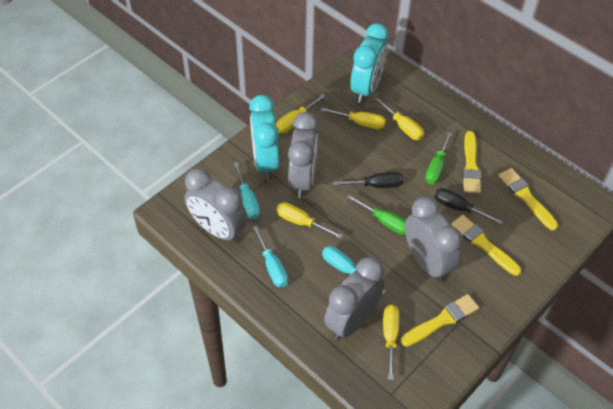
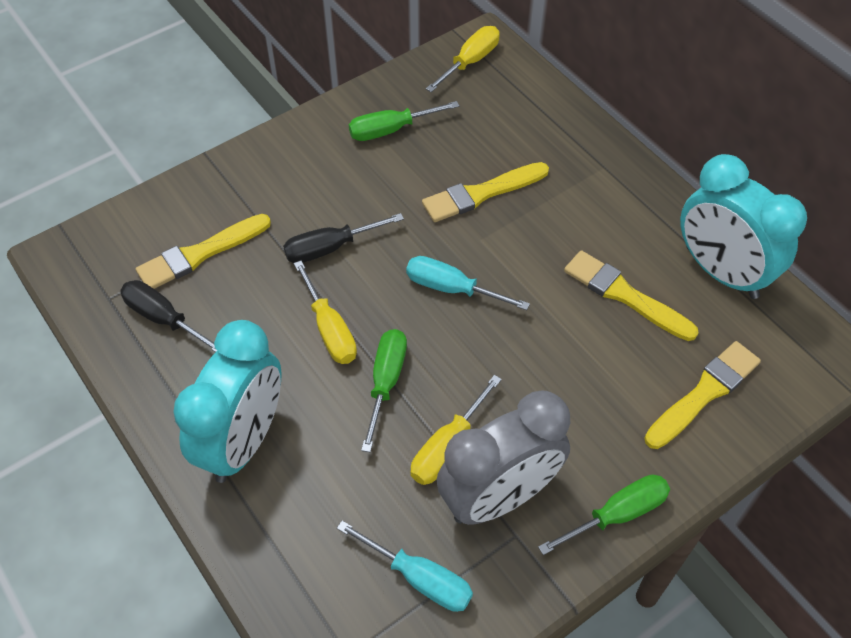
green screwdriver: [347,195,406,235] [425,132,452,184] = 2 -> [349,101,459,141] [361,329,407,452] [538,475,670,555] = 3
grey clock: [184,168,248,243] [288,112,319,198] [324,257,385,340] [405,196,463,282] = 4 -> [436,391,570,525] = 1
turquoise screwdriver: [234,162,260,219] [252,226,288,287] [322,246,386,294] = 3 -> [337,520,473,612] [406,256,530,310] = 2
yellow screwdriver: [276,94,325,133] [276,202,343,239] [320,108,386,129] [375,97,424,140] [383,305,400,380] = 5 -> [294,260,357,364] [411,375,502,485] [426,26,500,92] = 3

